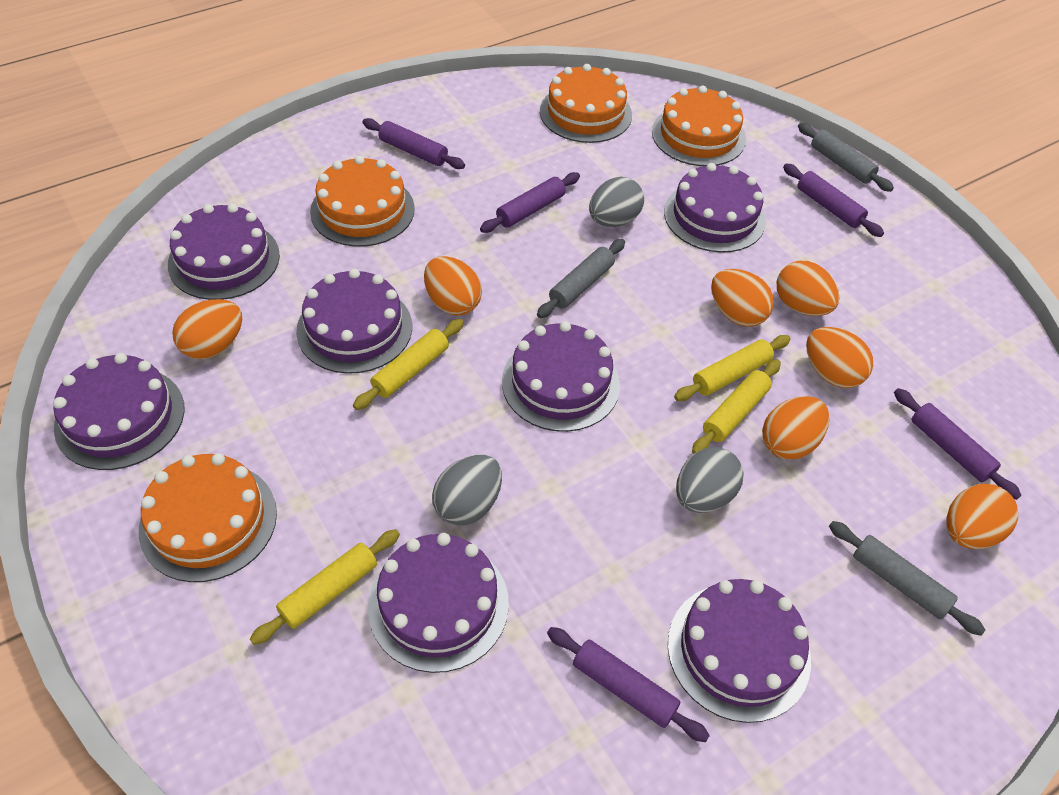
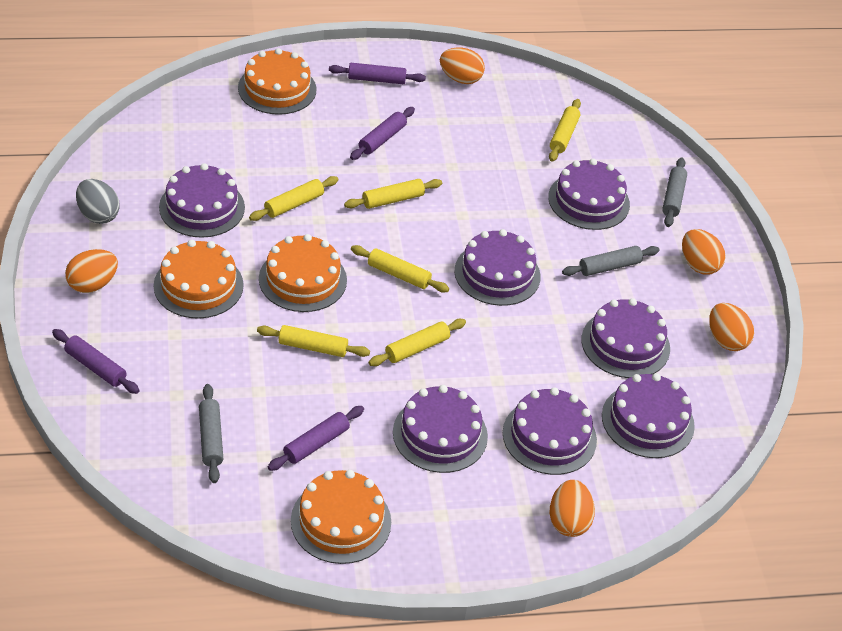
grey egg: [432,455,502,525] [589,177,644,227] [676,447,743,513] = 3 -> [76,179,120,224] = 1
orange egg: [172,299,242,359] [424,256,482,316] [711,269,774,327] [762,396,829,460] [777,261,839,316] [806,327,873,388] [946,484,1018,549] = 7 -> [65,249,118,293] [440,48,485,84] [550,480,595,537] [682,229,726,275] [709,303,754,351] = 5
purple rolling pin: [362,118,465,169] [480,172,580,233] [547,627,710,742] [783,163,884,237] [894,388,1021,500] = 5 -> [52,329,140,394] [268,406,364,471] [329,63,426,84] [350,107,415,160] = 4
yellow rolling pin: [250,529,400,645] [353,319,464,410] [674,335,791,401] [692,359,781,454] = 4 -> [249,176,339,221] [257,325,370,357] [344,179,442,209] [351,245,449,292] [368,319,466,366] [549,99,581,162] = 6

